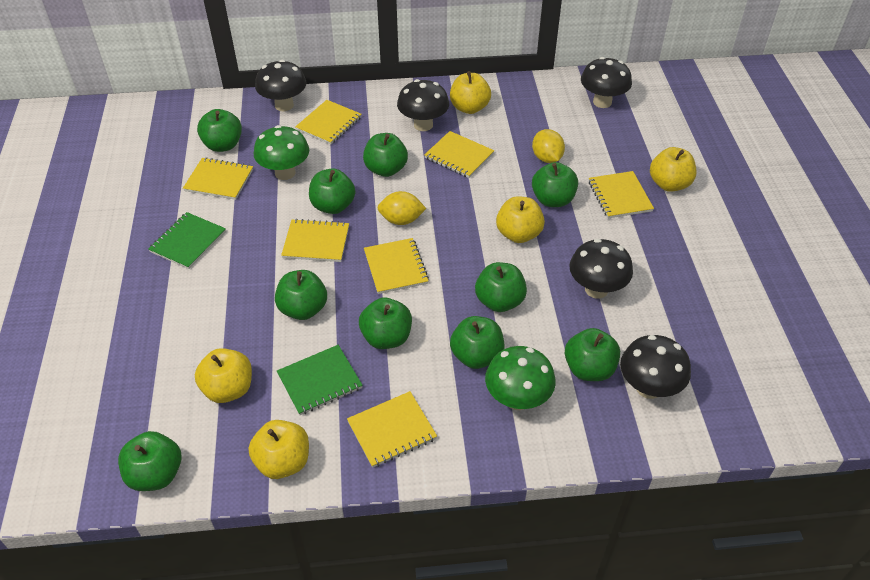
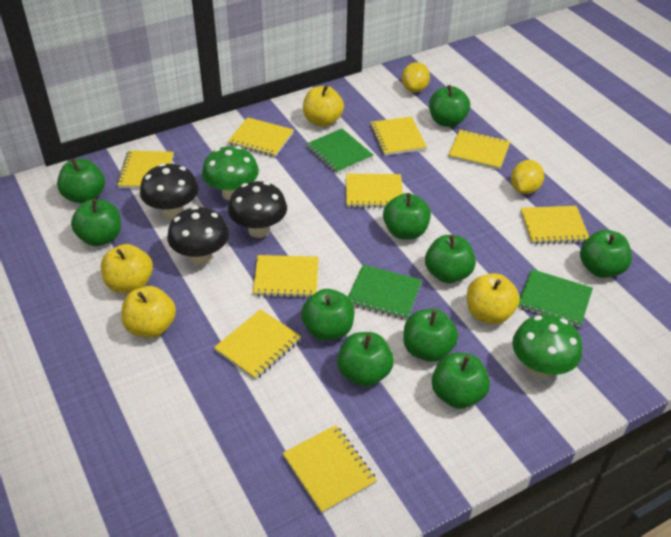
black mushroom: [255,60,307,111] [397,79,449,131] [570,239,633,299] [581,57,632,108] [620,335,691,399] = 5 -> [140,163,198,220] [167,206,229,265] [228,181,287,238] = 3
green notebook: [148,212,226,269] [277,345,363,415] = 2 -> [306,129,373,174] [348,265,422,320] [518,269,593,327] = 3
yellow apple: [195,348,252,403] [249,420,309,479] [450,71,491,114] [496,196,545,243] [650,147,697,192] = 5 -> [101,244,153,293] [121,286,176,338] [303,85,344,127] [467,273,520,324] = 4
yellow notebook: [183,157,253,200] [281,219,349,262] [295,100,362,144] [347,391,437,468] [364,238,429,294] [424,131,494,178] [589,171,654,218] = 7 -> [117,150,174,189] [214,309,301,380] [228,117,294,157] [253,255,319,298] [283,425,377,514] [346,174,403,208] [370,116,427,156] [448,130,511,170] [520,206,589,245] = 9

